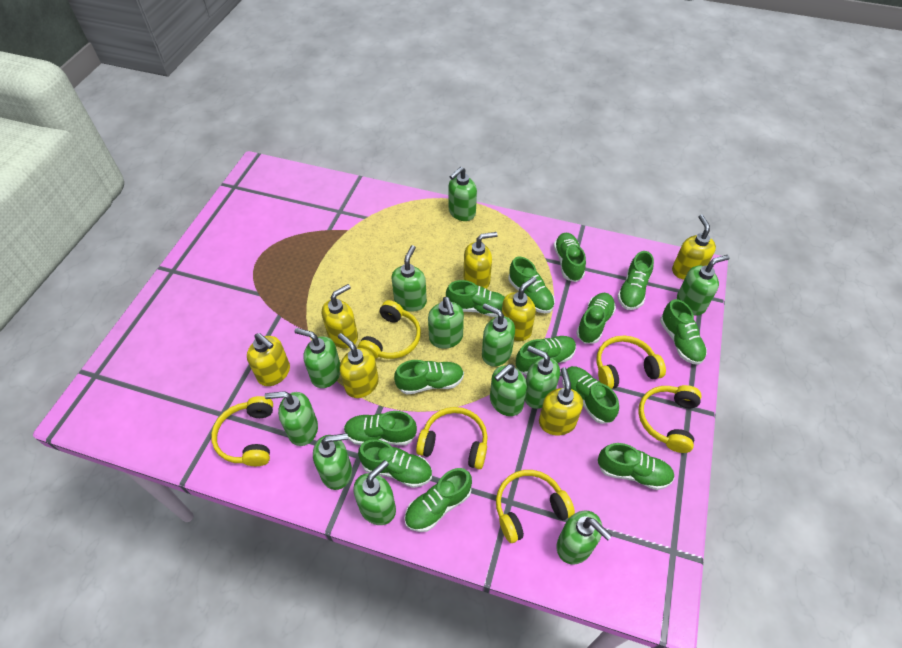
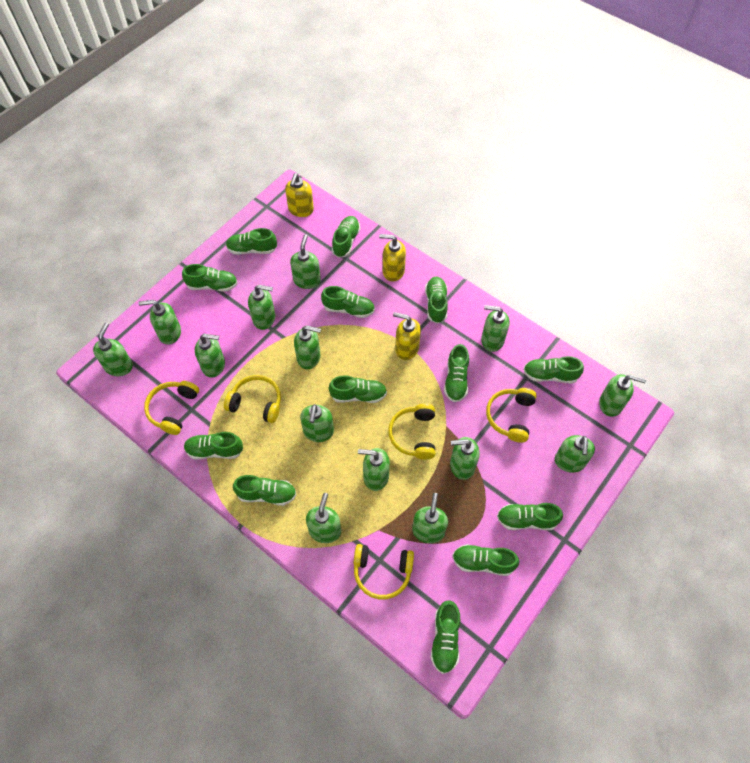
green soap dispenser: [265,391,318,446] [295,328,340,388] [313,433,352,490] [353,460,396,525] [391,245,427,312] [428,297,464,349] [449,167,477,221] [482,303,515,367] [490,364,527,416] [525,346,560,409] [557,511,612,565] [677,255,730,316] = 12 -> [93,323,133,376] [139,300,181,345] [195,334,225,378] [248,285,275,330] [290,234,321,289] [294,325,321,369] [300,404,334,442] [306,493,341,543] [358,448,390,491] [412,493,448,543] [450,437,479,480] [481,305,509,352] [555,435,595,473] [599,374,646,417] = 14
yellow headphones: [211,396,273,466] [358,300,421,359] [416,407,488,469] [496,470,575,543] [597,336,666,389] [638,385,702,453] = 6 -> [144,381,199,435] [224,375,281,423] [354,544,414,599] [388,403,436,460] [486,388,537,443] = 5
yellow soap dispenser: [247,333,290,386] [322,284,358,348] [338,333,379,398] [464,232,498,289] [502,277,537,341] [539,367,583,436] [672,214,716,280] = 7 -> [285,173,314,217] [379,234,406,282] [393,312,421,360] = 3

